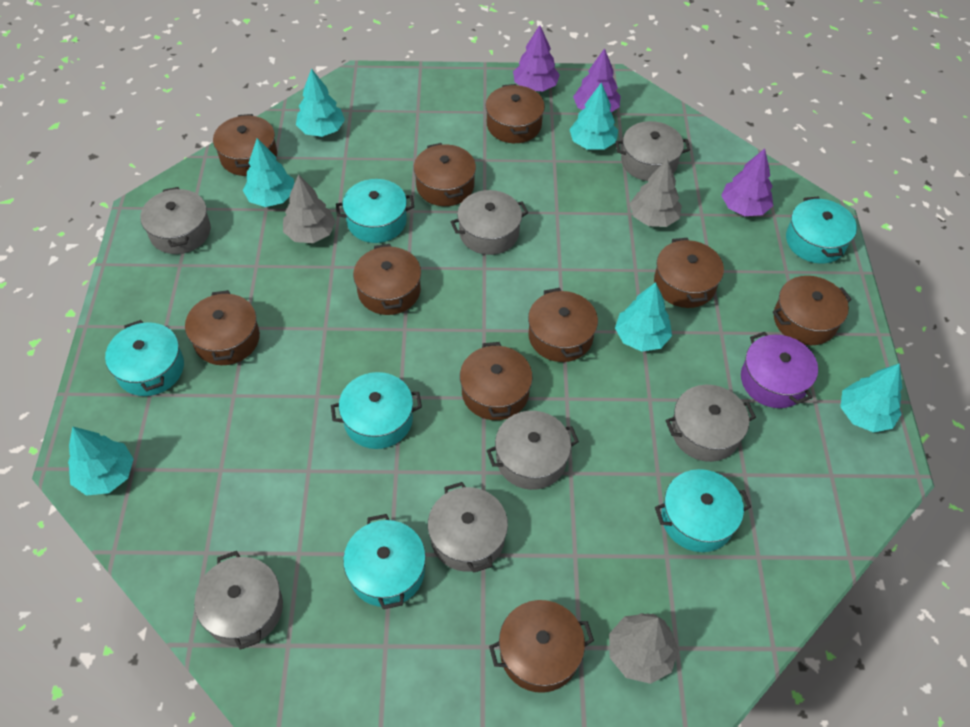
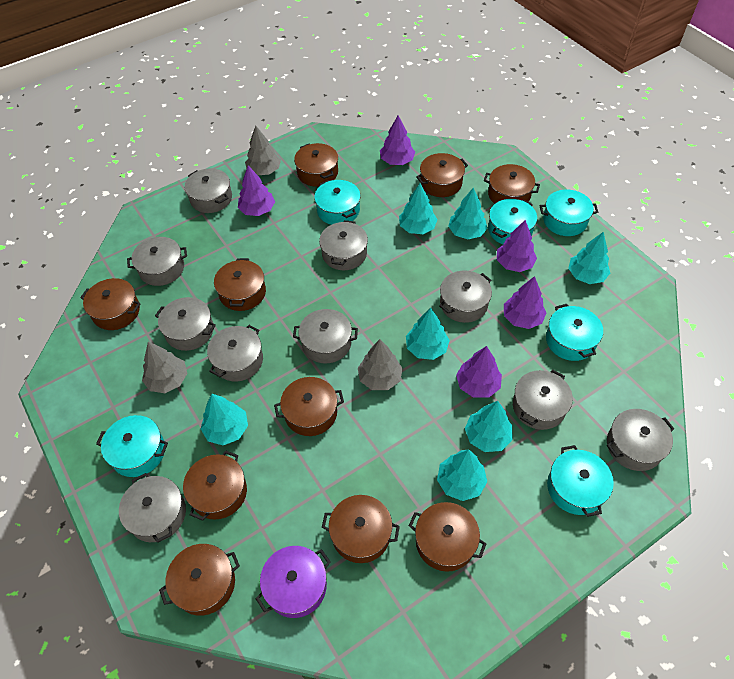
grey pot: [140,187,211,254] [194,551,283,650] [428,482,508,573] [451,190,529,255] [487,411,579,490] [616,121,690,181] [665,385,756,462] = 7 -> [119,473,186,543] [127,237,187,286] [155,297,216,351] [185,168,232,213] [207,325,263,382] [293,309,358,363] [319,220,368,270] [439,270,492,323] [513,370,573,430] [607,409,674,471] = 10
purple tree: [513,25,560,91] [573,48,621,112] [721,148,773,216] = 3 -> [238,166,275,216] [380,115,415,165] [456,346,502,398] [497,220,537,272] [504,276,547,329] = 5
turquoise tree: [68,427,134,496] [243,138,294,207] [296,68,345,137] [569,82,618,150] [615,282,672,352] [840,363,902,433] = 6 -> [201,394,248,445] [399,183,438,234] [406,307,450,360] [437,449,487,501] [448,188,487,239] [465,401,513,452] [568,232,610,284] = 7

